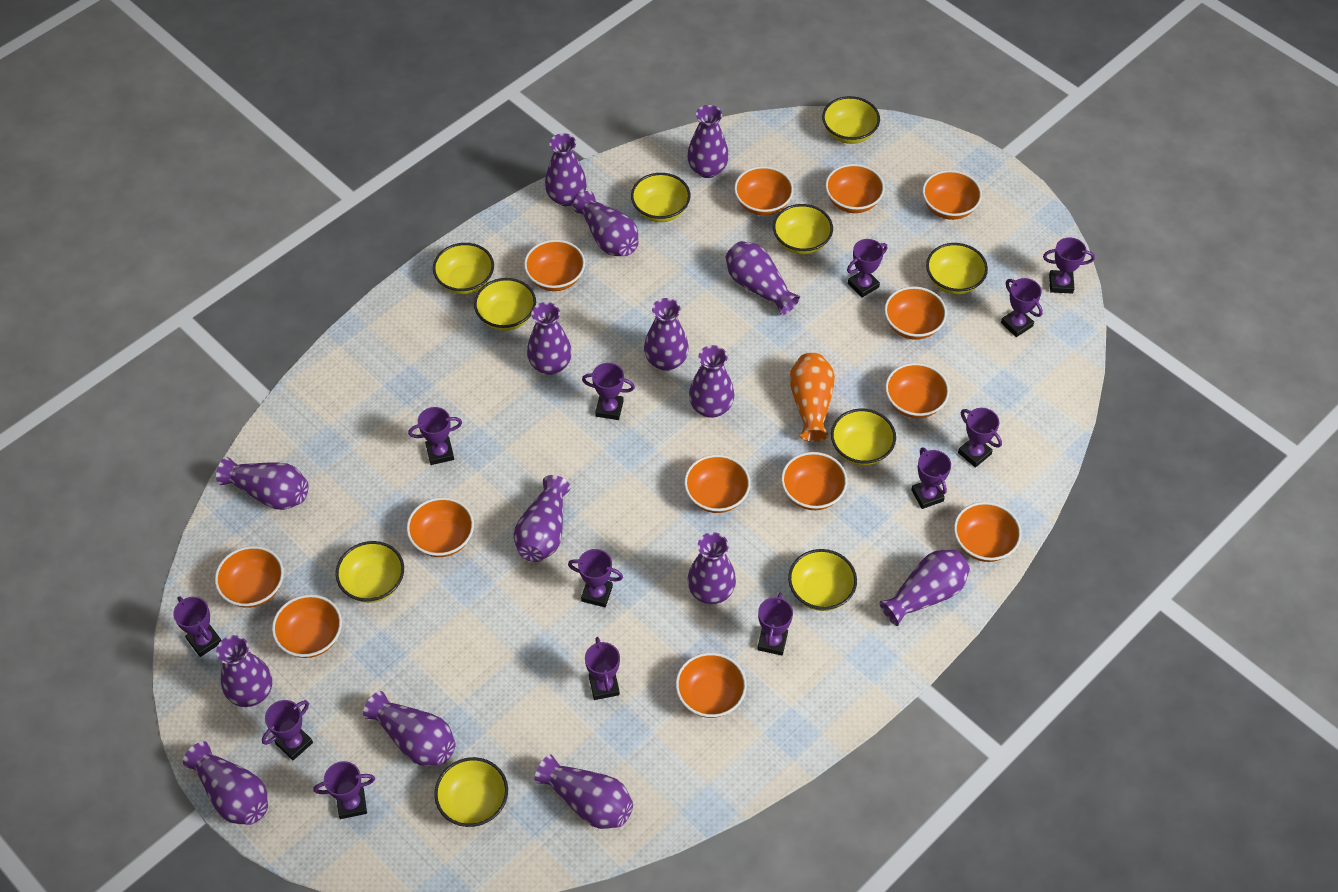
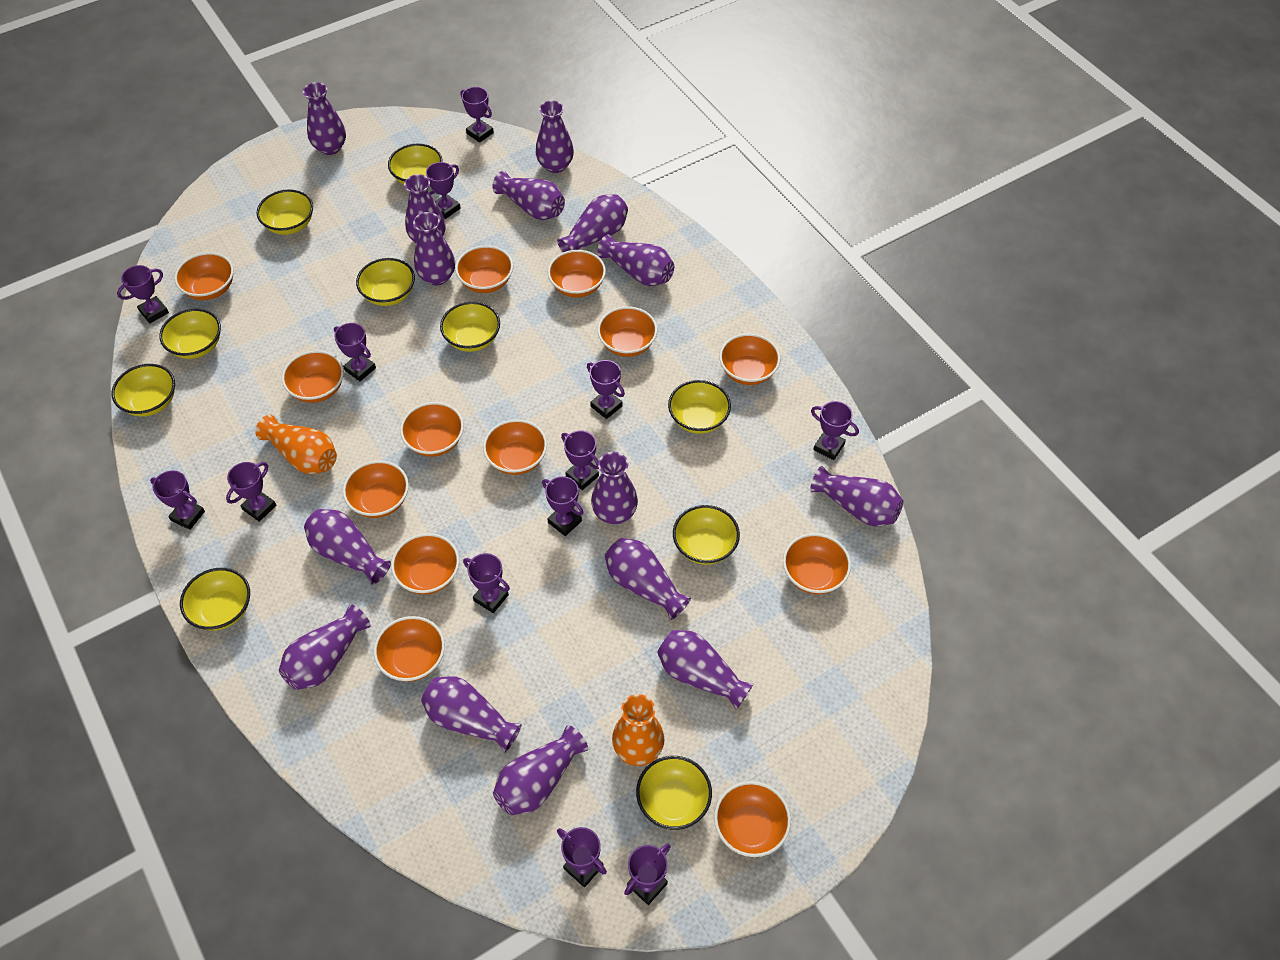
orange vase: [789,353,835,442] = 1 -> [255,415,337,474] [612,694,664,766] = 2

